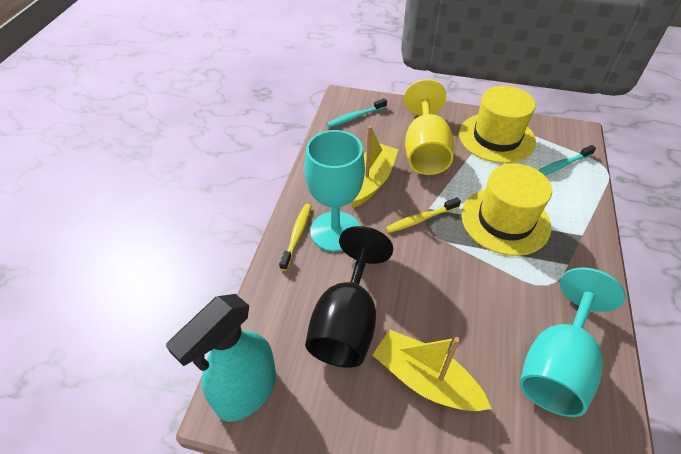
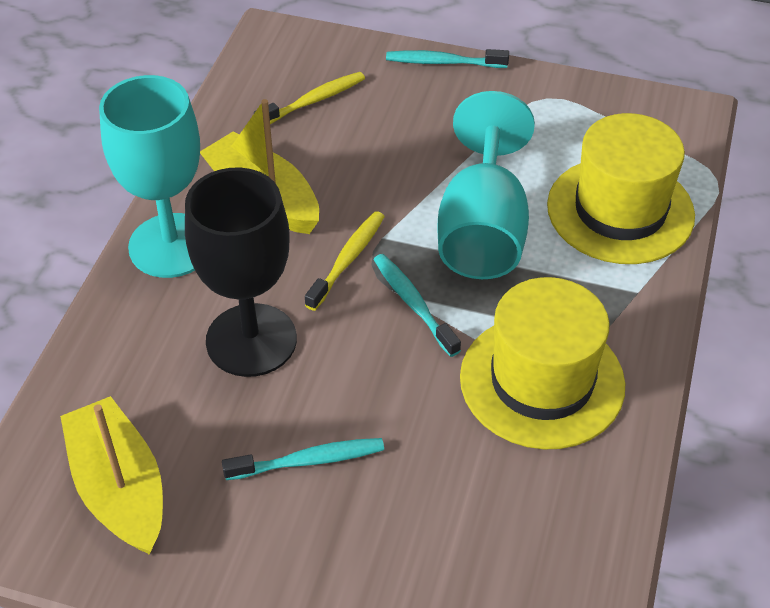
turquoise spray bottle: [166,294,276,422] = 1 -> none = 0
turquoise toothbrush: [327,98,387,128] [538,145,596,175] = 2 -> [222,438,384,480] [374,254,461,357] [386,49,509,68] = 3
yellow goblet: [404,79,454,175] = 1 -> none = 0

